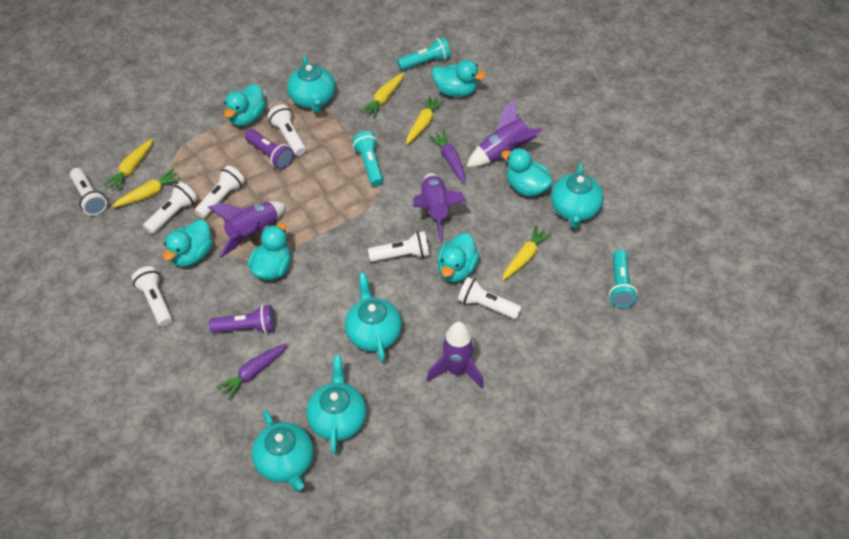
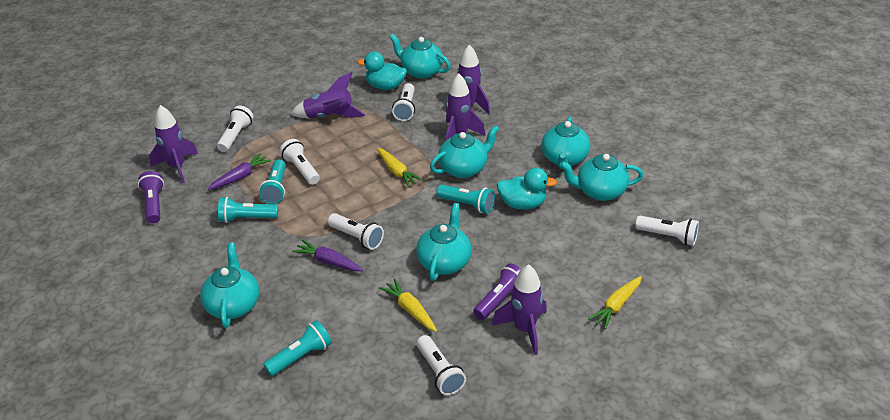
purple rocket: [208,201,286,257] [413,173,466,241] [426,321,484,389] [467,98,542,167] = 4 -> [149,105,198,183] [291,72,365,118] [445,73,485,141] [446,45,490,114] [492,264,547,355] = 5
turquoise duck: [163,220,213,267] [224,84,266,126] [248,223,291,280] [432,60,486,97] [437,233,480,282] [501,148,553,196] = 6 -> [357,51,407,90] [497,168,557,210] = 2
turquoise flashlight: [352,131,383,186] [397,37,451,70] [609,250,638,308] = 3 -> [218,197,278,223] [259,159,286,204] [263,320,332,376] [436,185,495,214] = 4
turquoise teapot: [252,410,314,491] [287,56,335,113] [306,355,367,454] [345,273,402,362] [551,162,604,228] = 5 -> [200,242,259,328] [390,34,451,79] [416,203,472,281] [430,125,499,178] [541,116,590,169] [560,154,643,201] = 6
white flashlight: [70,168,107,216] [132,266,172,327] [143,182,197,234] [195,165,245,219] [268,104,306,156] [368,231,430,262] [458,277,522,319] = 7 -> [217,105,254,152] [280,139,320,185] [328,213,384,250] [392,83,415,121] [417,335,466,395] [635,216,699,246] = 6
yellow carrot: [103,139,153,191] [112,168,182,207] [360,72,404,118] [406,95,445,145] [502,225,552,280] = 5 -> [377,148,423,187] [379,278,437,332] [588,276,642,329] = 3

